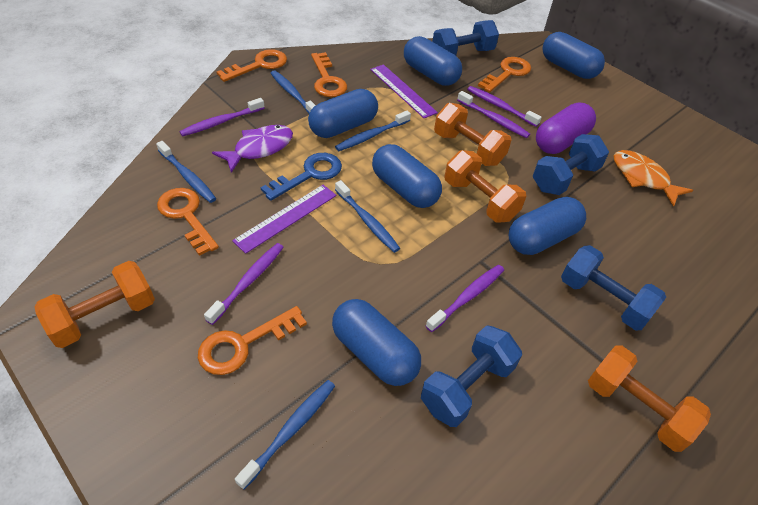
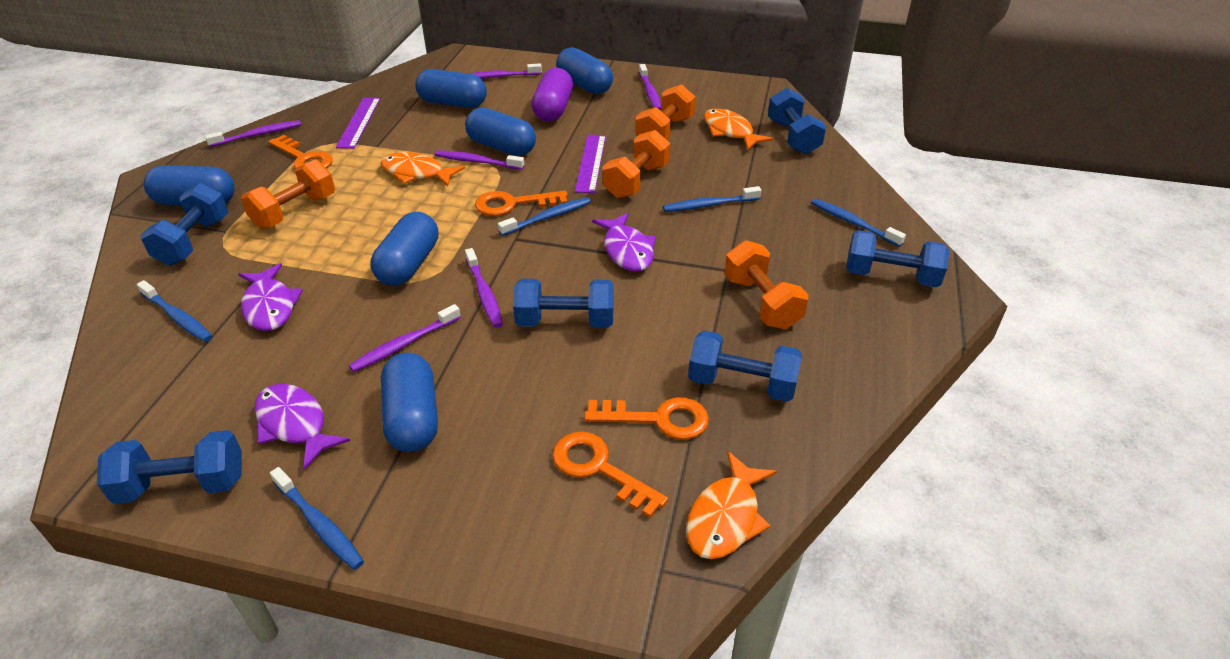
blue dumbbell: [421,325,522,427] [432,20,499,56] [533,134,609,195] [561,245,666,331] = 4 -> [97,430,242,504] [140,183,229,265] [513,279,614,328] [688,331,802,402] [768,88,826,154] [846,230,950,288] = 6
blue key: [261,153,342,201] = 1 -> none = 0
orange fish: [614,150,693,207] = 1 -> [381,152,465,187] [686,451,777,559] [704,109,773,151] = 3
orange key: [157,188,219,256] [198,306,307,375] [217,49,287,82] [311,52,347,97] [478,57,531,93] = 5 -> [268,135,333,169] [475,191,568,216] [552,432,668,518] [584,397,709,440] = 4
purple fish: [212,125,293,173] = 1 -> [238,263,303,331] [254,384,350,470] [592,213,656,271] = 3
purple toothbrush: [180,98,264,136] [204,243,284,325] [426,265,504,332] [457,91,530,138] [467,86,542,127] = 5 -> [205,120,301,147] [349,304,461,372] [435,150,524,170] [465,248,503,328] [469,63,542,79] [639,64,661,110] = 6

